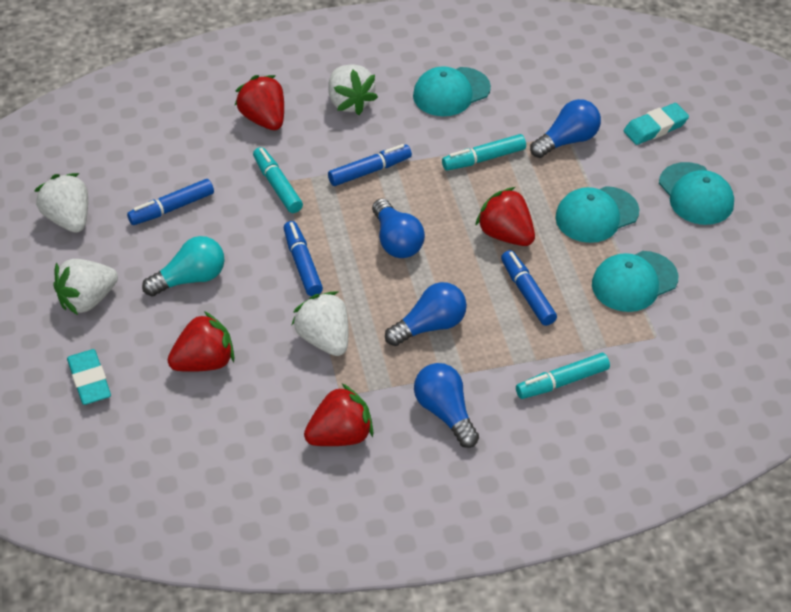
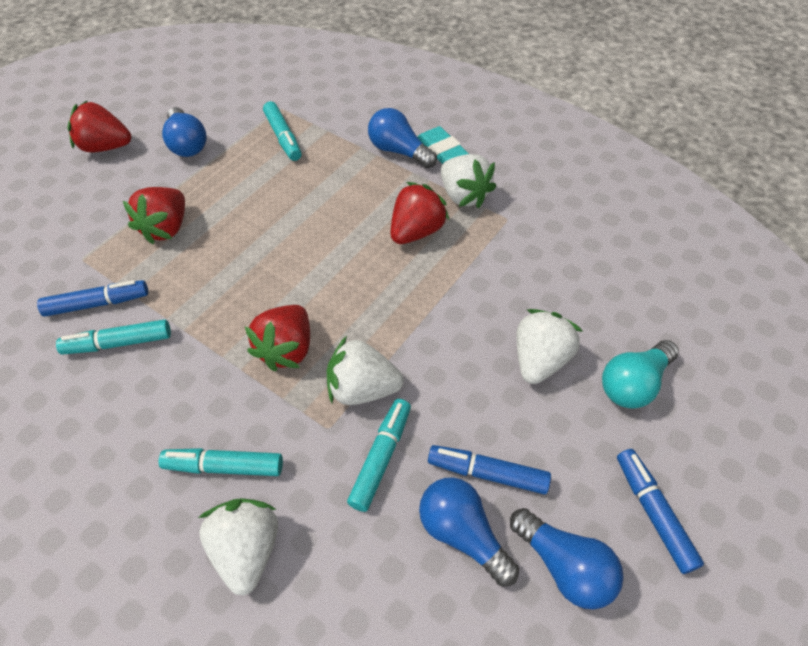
blue marker: [127,179,214,225] [284,221,323,296] [328,144,412,186] [501,250,557,326] = 4 -> [37,280,148,317] [428,445,551,495] [617,449,704,574] = 3
turquoise cap: [413,66,491,116] [555,186,639,243] [592,251,679,312] [659,162,734,225] = 4 -> none = 0
turquoise eraser: [67,349,111,405] [623,103,689,145] = 2 -> [417,126,469,164] = 1
turquoise marker: [253,147,303,213] [442,134,526,171] [516,353,610,399] = 3 -> [56,319,171,354] [159,448,283,476] [263,101,302,161] [347,399,411,512] = 4

